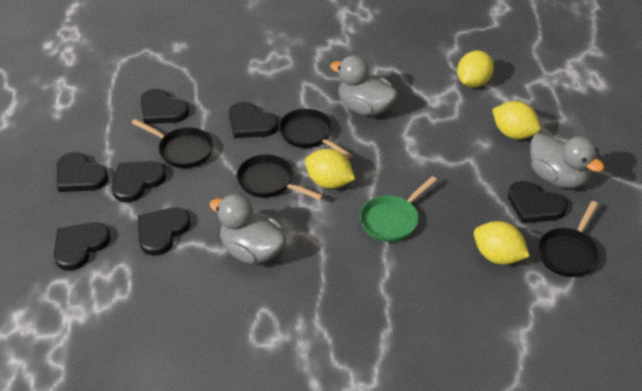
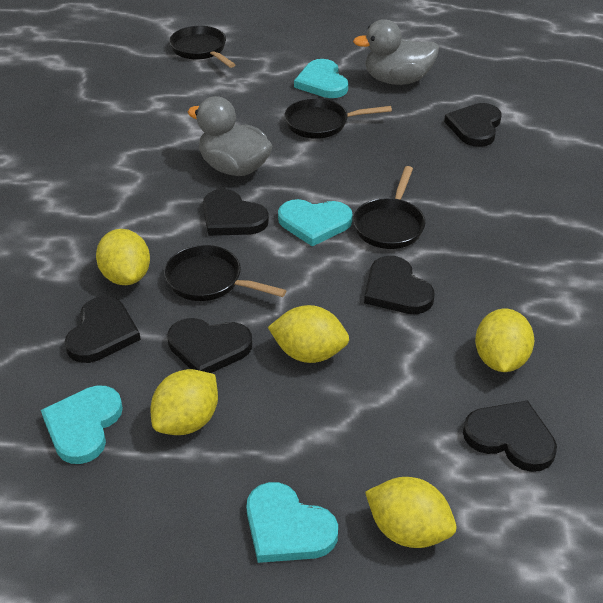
black heart: [54,222,111,271] [57,152,109,192] [112,161,166,203] [137,207,191,256] [141,89,189,124] [229,102,279,138] [508,181,567,223] = 7 -> [64,296,141,363] [167,318,252,373] [203,189,269,236] [364,256,434,314] [444,103,502,147] [463,400,557,472] = 6
green pan: [360,176,437,242] = 1 -> none = 0
grey duck: [209,194,286,264] [330,55,398,116] [530,133,604,188] = 3 -> [188,96,272,176] [353,19,439,85] = 2
turquoise heart: none = 0 -> [41,385,123,464] [246,482,338,563] [278,199,353,246] [294,59,348,98] = 4
yellow lemon: [305,149,355,189] [457,50,494,87] [474,221,530,265] [492,101,541,139] = 4 -> [96,229,150,285] [151,369,218,435] [268,305,349,363] [365,477,456,548] [475,309,535,372] = 5

